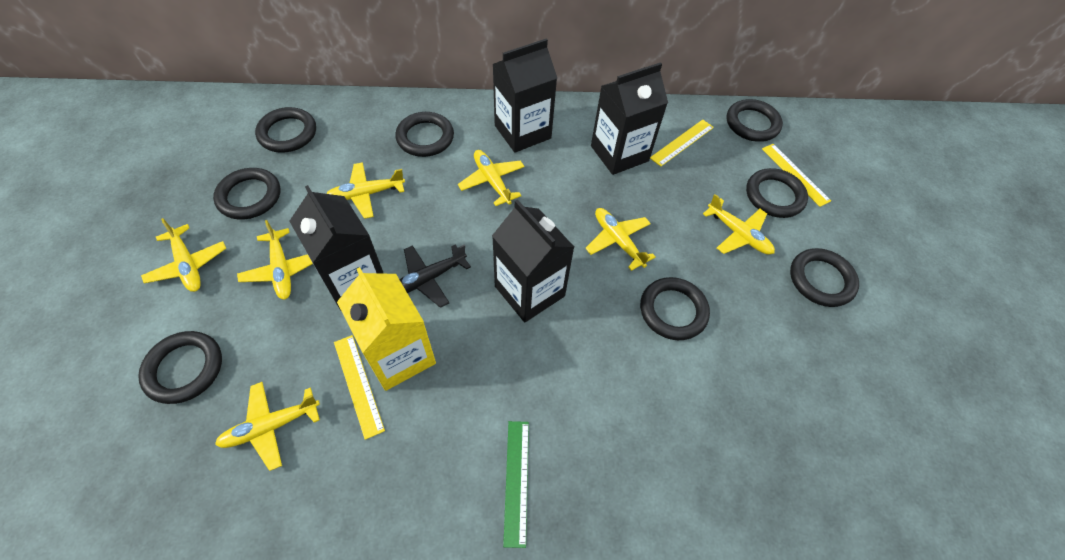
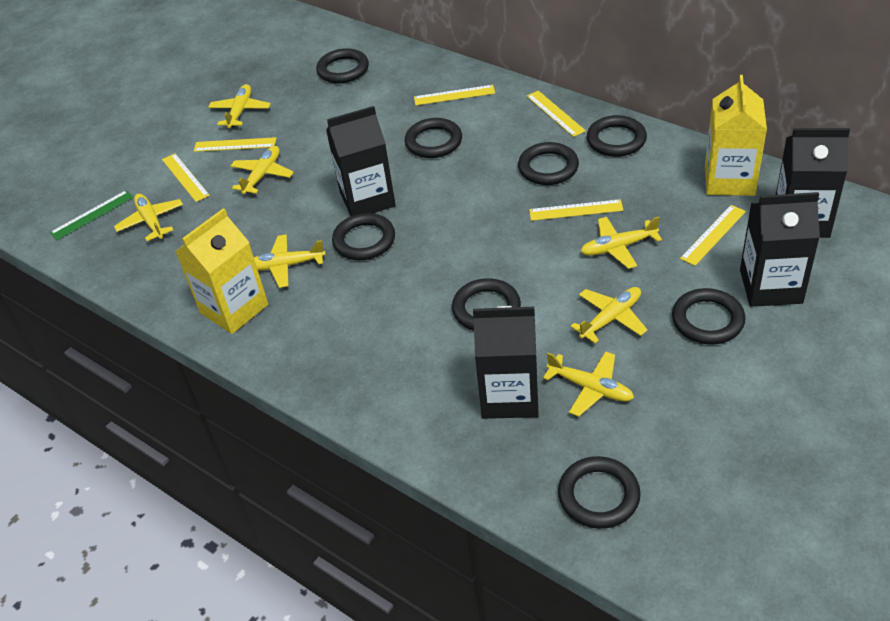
black plane: [399,245,471,308] = 1 -> none = 0
yellow carton: [337,267,436,391] = 1 -> [175,208,268,334] [705,75,767,196] = 2
yellow ruler: [334,335,385,440] [650,120,714,167] [762,144,831,207] = 3 -> [162,153,210,202] [194,137,276,152] [414,85,495,105] [527,91,586,137] [529,199,624,221] [680,205,746,266] = 6

